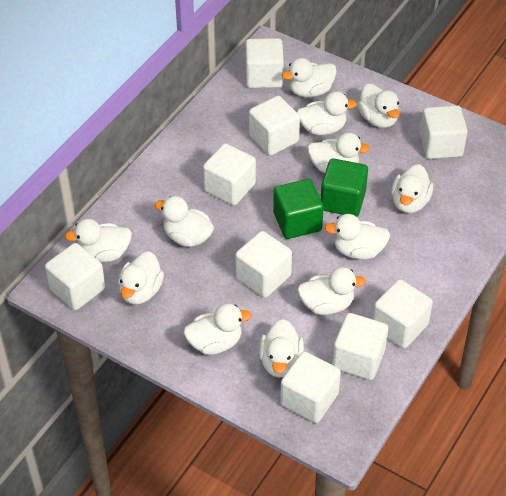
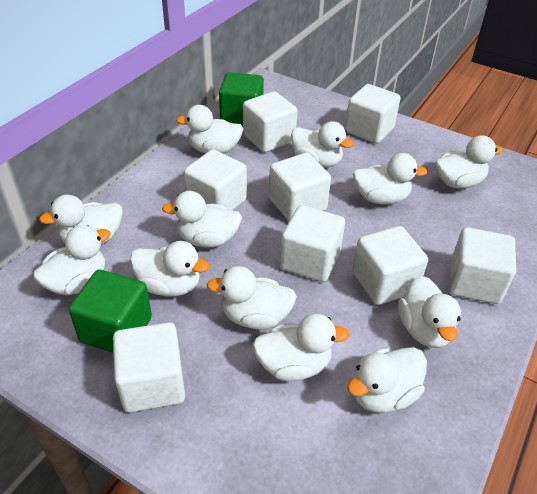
white cube: [45,243,105,310] [203,143,256,205] [235,231,292,298] [245,38,284,88] [249,96,300,156] [280,351,341,423] [332,313,388,380] [373,279,433,348] [420,105,468,159] = 9 -> [113,322,185,412] [184,150,247,211] [243,91,297,152] [269,153,331,221] [280,205,345,282] [345,84,401,144] [352,226,428,305] [449,227,516,304] = 8

